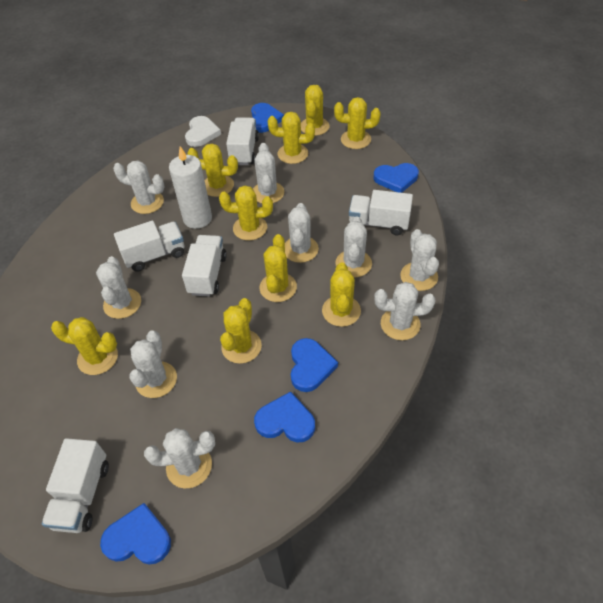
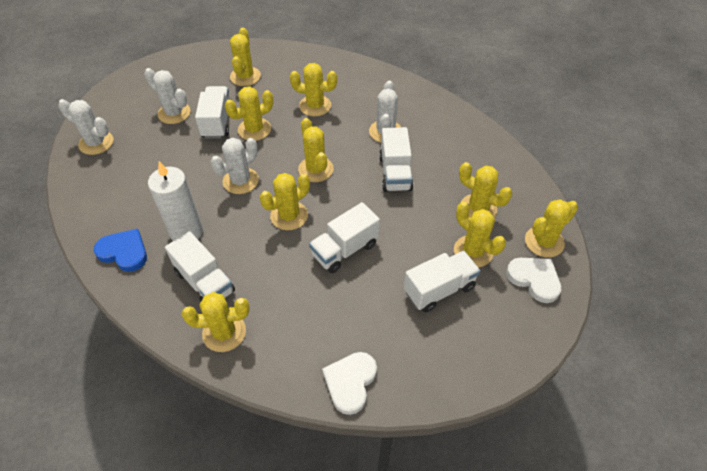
blue heart: [100,503,171,565] [251,103,284,133] [254,391,315,442] [291,338,338,392] [374,163,419,193] = 5 -> [93,229,147,272] = 1
white cactus: [96,256,141,319] [113,161,164,214] [129,330,177,398] [144,428,215,489] [253,143,284,204] [285,203,319,263] [335,217,372,277] [374,282,436,340] [400,229,439,291] = 9 -> [58,99,113,155] [144,68,191,124] [211,138,259,194] [369,81,401,143] = 4
white heart: [185,116,221,147] = 1 -> [322,352,377,415] [506,258,561,303] = 2

